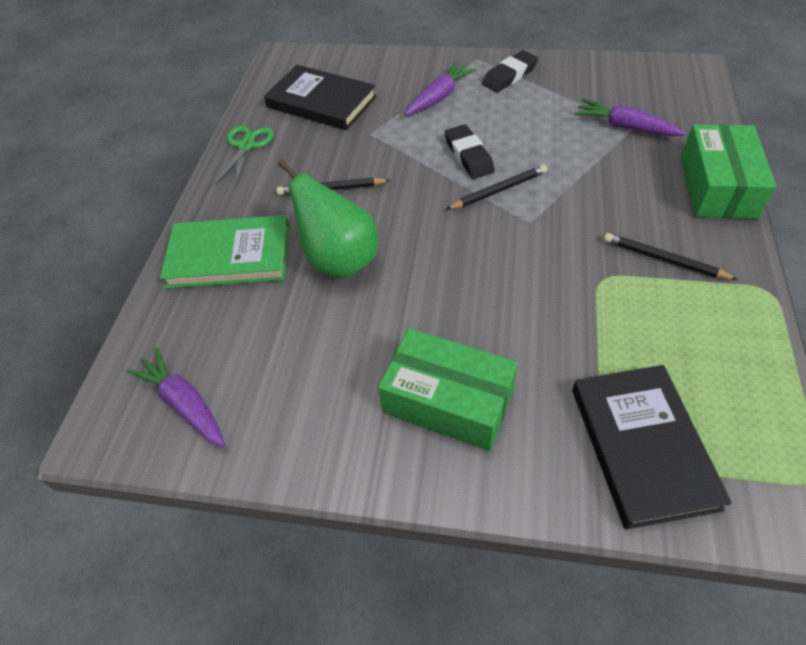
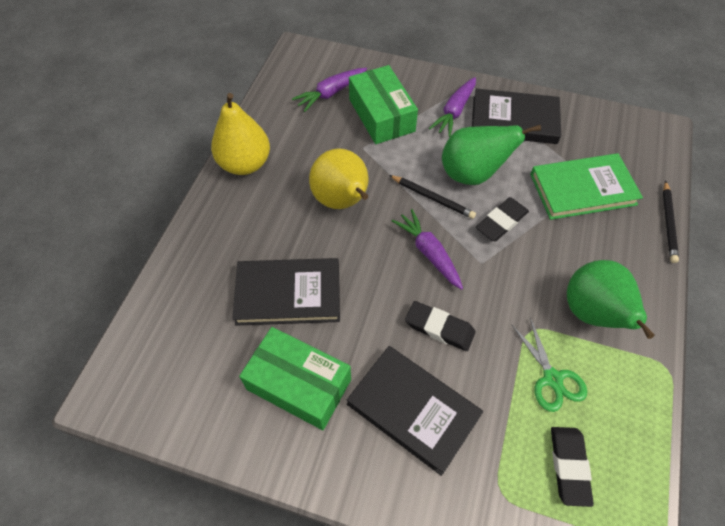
black book: [264,65,377,130] [572,365,732,529] = 2 -> [232,258,340,326] [347,346,483,476] [472,88,561,144] = 3
black eraser: [445,124,495,179] [482,50,538,92] = 2 -> [405,301,476,351] [476,197,529,241] [551,427,594,507] = 3
black pencil: [276,178,390,195] [446,165,547,210] [604,233,738,280] = 3 -> [389,175,476,219] [663,180,679,263] = 2
green pear: [277,159,378,279] = 1 -> [442,125,541,185] [567,260,654,339] = 2
yellow pear: none = 0 -> [211,93,270,175] [309,148,368,209] = 2

